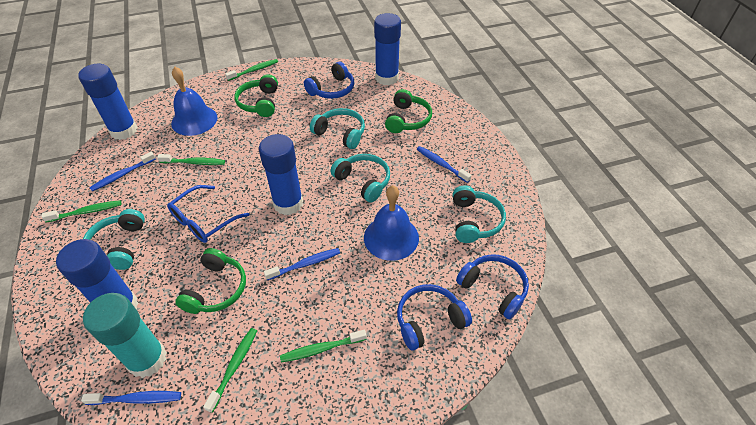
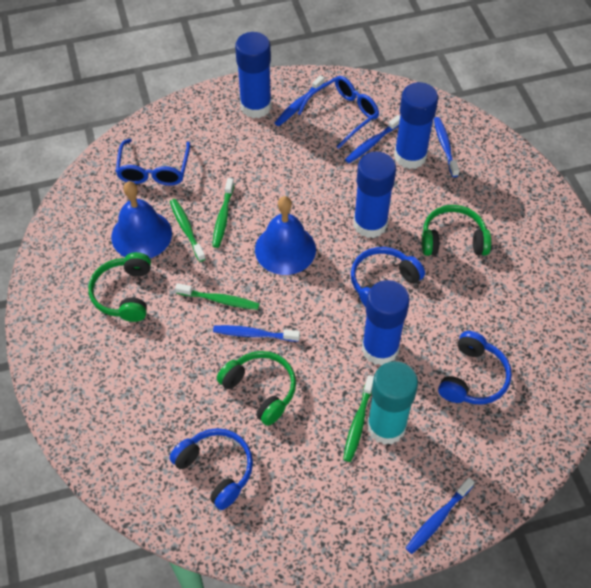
blue glasses: [167,185,249,243] = 1 -> [116,139,190,186] [298,76,379,149] = 2
blue toothbrush: [81,391,181,405] [89,152,156,191] [264,248,340,280] [417,146,472,183] = 4 -> [213,325,300,342] [275,75,324,126] [345,115,400,163] [406,477,474,554] [434,117,460,177] = 5
green toothbrush: [41,200,121,222] [157,154,225,165] [203,328,257,413] [225,59,278,81] [280,330,367,362] = 5 -> [170,199,206,262] [175,283,259,310] [212,178,234,248] [343,375,374,462] = 4
turquoise headphones: [83,209,145,270] [310,108,365,149] [330,154,390,203] [453,185,506,243] = 4 -> none = 0

